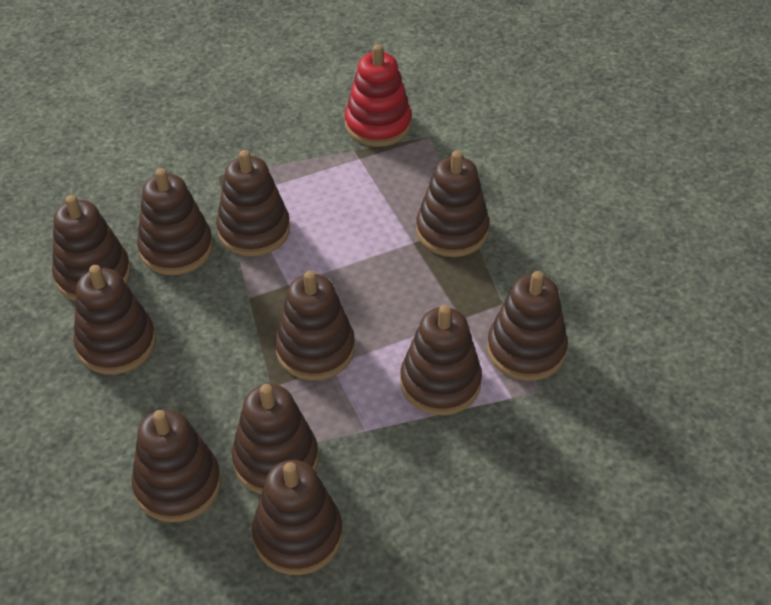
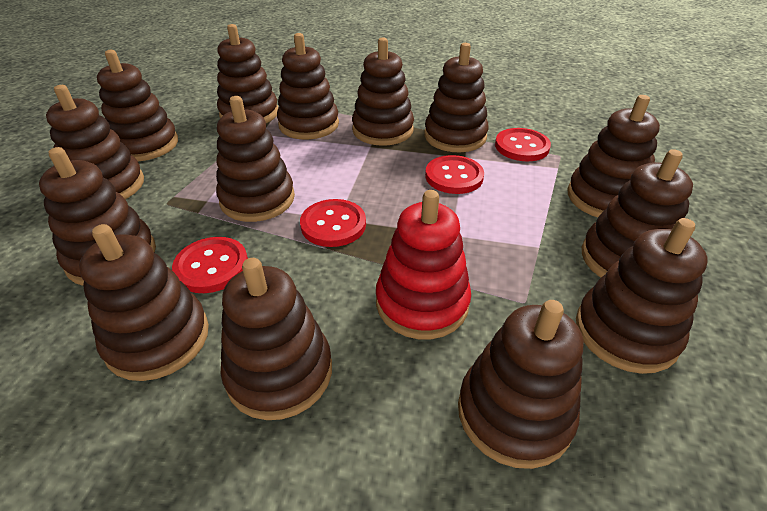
brown stacking toy: [52,195,131,301] [74,265,156,374] [132,409,221,523] [137,168,213,275] [216,150,290,256] [232,384,318,494] [252,460,343,575] [275,271,355,381] [400,305,482,415] [416,151,489,257] [487,271,568,381] = 11 -> [39,147,156,286] [46,85,144,199] [79,224,209,381] [97,50,178,161] [216,96,295,222] [217,24,278,123] [220,258,332,420] [277,33,339,140] [352,37,414,146] [424,43,489,152] [458,300,583,469] [568,95,660,217] [576,218,708,374] [582,149,693,278] = 14
red button: none = 0 -> [172,237,248,293] [300,199,366,247] [425,155,484,194] [495,128,551,161] = 4

